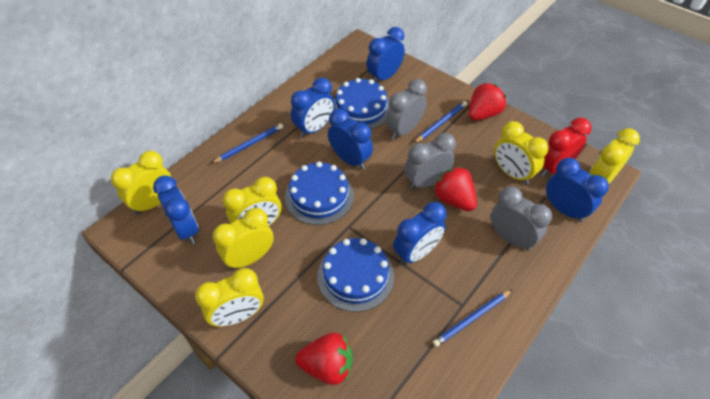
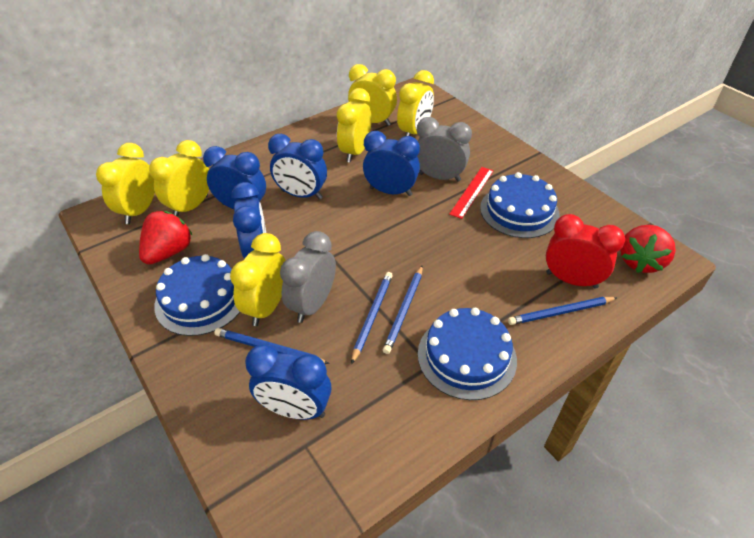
blue clock: [153,175,199,244] [291,77,335,138] [328,108,373,170] [366,27,405,83] [393,202,447,265] [546,158,609,222] = 6 -> [203,146,266,211] [232,182,266,259] [245,345,331,420] [268,134,327,199] [363,131,420,196] = 5
blue pencil: [211,123,283,164] [414,101,467,143] [433,290,512,347] = 3 -> [214,328,330,364] [351,272,393,364] [383,265,423,354] [508,297,618,325] = 4
grey clock: [386,79,427,140] [404,133,456,190] [491,187,552,251] = 3 -> [280,231,336,323] [417,117,472,182] = 2
red ruler: none = 0 -> [449,167,494,219] = 1
red strawberry: [295,333,353,385] [433,166,477,211] [468,83,506,120] = 3 -> [139,211,193,264] [620,225,676,273] = 2

